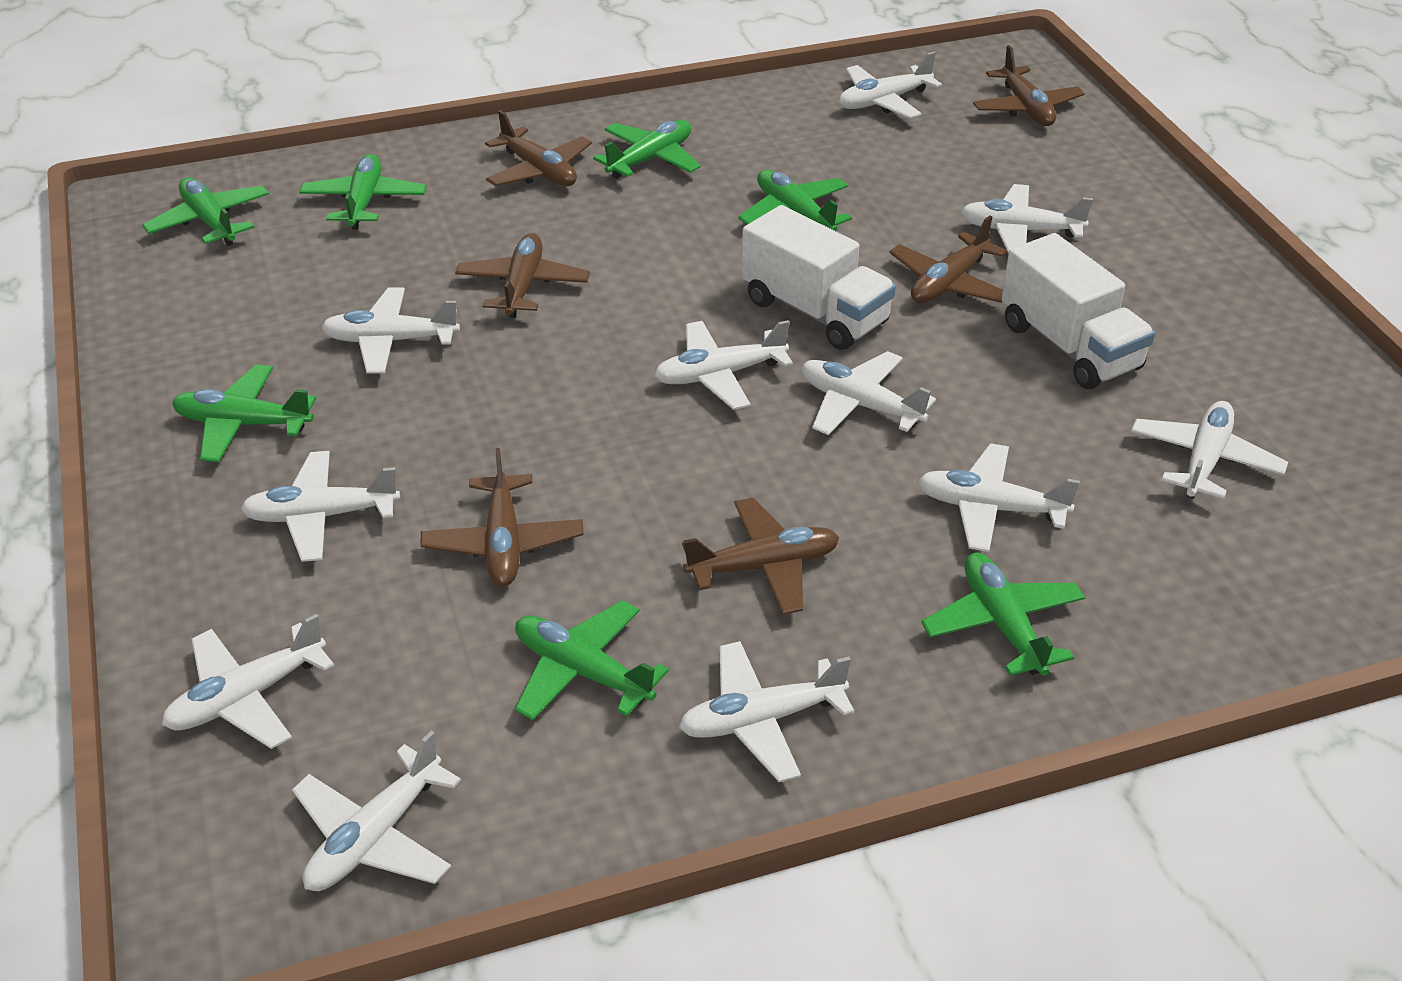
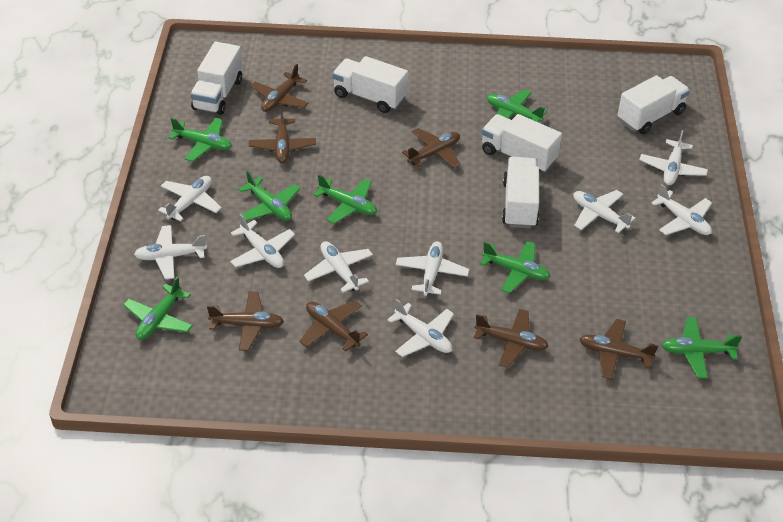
brown plane: [420,448,584,586] [455,233,590,318] [485,110,592,186] [682,498,839,615] [889,215,1007,303] [973,45,1085,126] = 6 -> [207,291,284,351] [249,107,316,163] [251,64,309,112] [300,301,368,352] [402,128,460,168] [474,309,548,368] [580,319,658,379] = 7
white plane: [162,614,334,749] [241,451,400,562] [292,731,461,891] [321,287,460,374] [654,320,793,410] [679,641,854,782] [801,351,936,435] [839,52,942,119] [918,443,1080,552] [960,184,1093,254] [1131,401,1288,499] = 11 -> [134,225,207,279] [158,176,222,222] [230,214,295,268] [304,241,373,293] [387,298,454,357] [396,241,469,296] [573,190,636,233] [639,130,708,185] [651,184,712,235] = 9
white truck: [742,205,896,350] [1002,233,1155,389] = 2 -> [190,41,242,115] [332,56,408,113] [482,114,562,172] [502,157,539,228] [618,75,690,134] = 5

